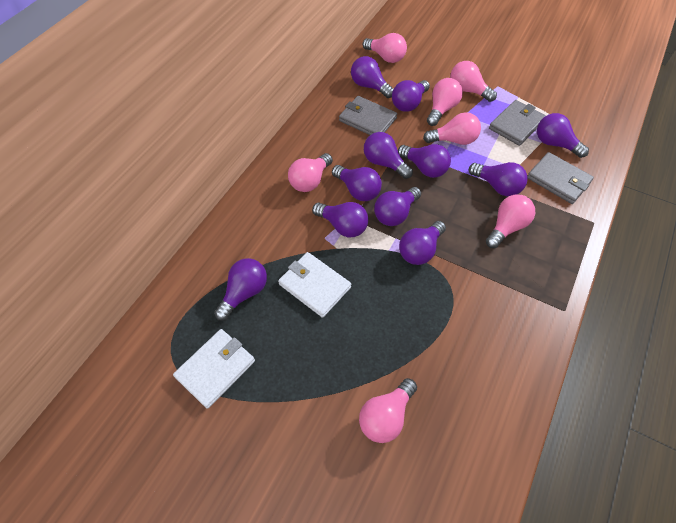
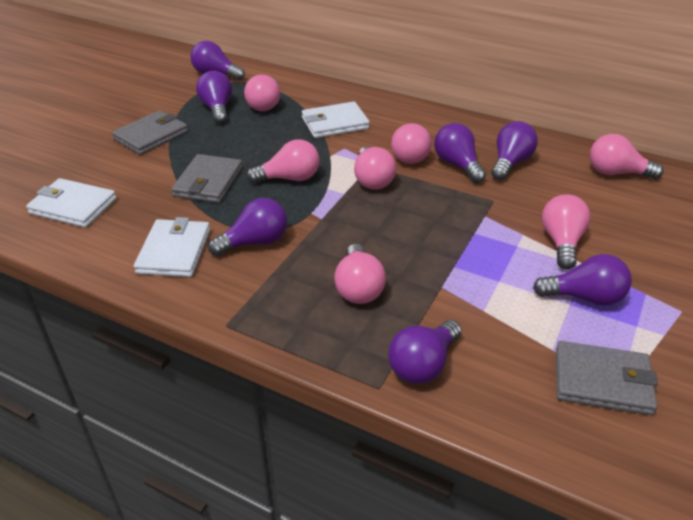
purple light bulb: [214,258,267,321] [312,202,368,237] [332,165,382,201] [351,56,394,98] [364,132,413,179] [374,187,421,226] [392,80,430,112] [398,144,451,178] [399,221,446,265] [469,162,527,196] [537,113,589,158] = 11 -> [190,41,245,80] [196,71,232,124] [208,198,287,256] [388,320,462,384] [434,123,486,183] [491,121,538,180] [533,254,632,306] = 7
white wallet: [173,329,255,409] [278,252,351,318] = 2 -> [26,178,116,227] [134,217,210,277] [302,102,370,138] = 3

